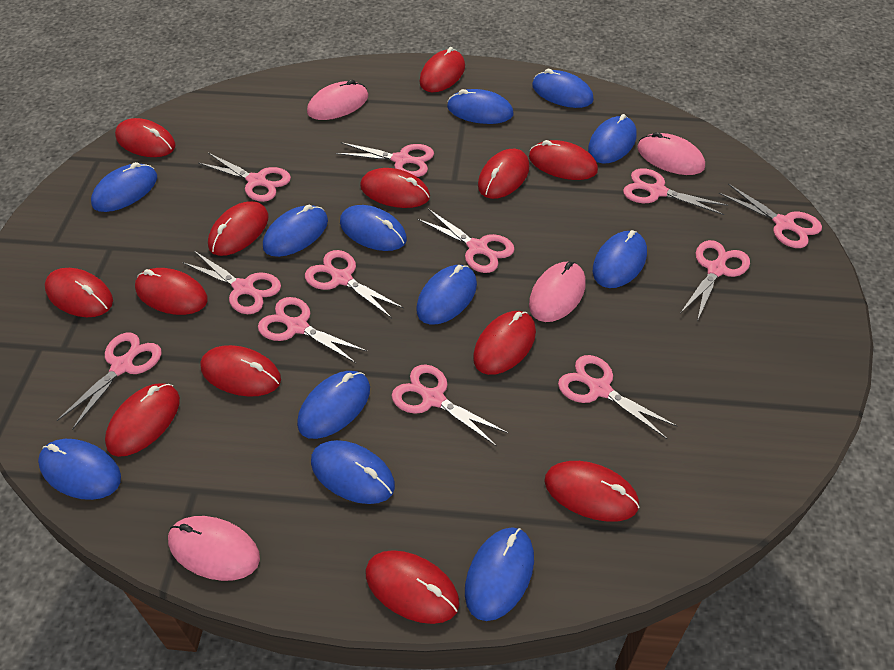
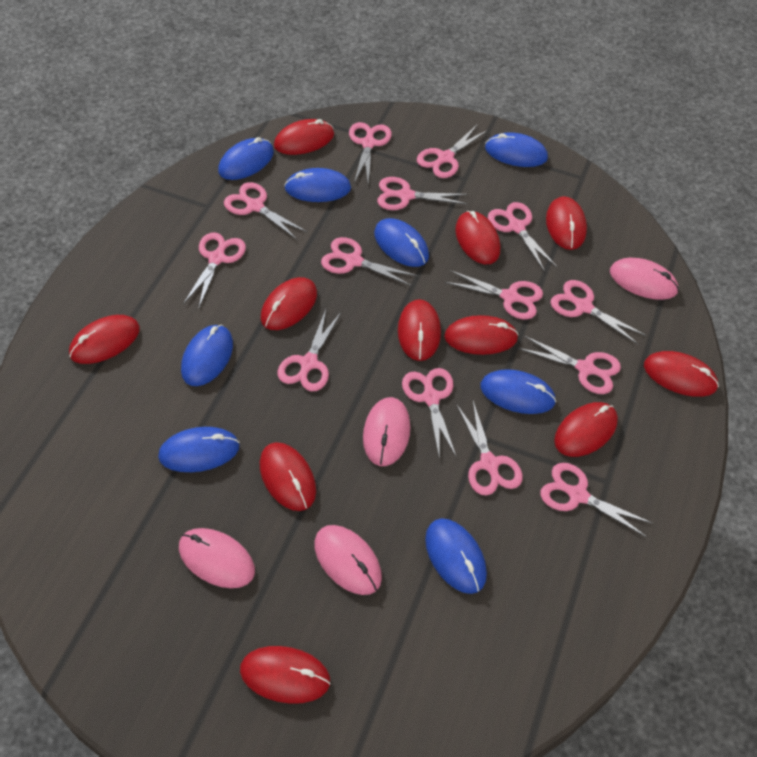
blue mouse: [38,439,121,500] [91,162,157,212] [263,205,328,257] [297,371,370,439] [311,440,395,504] [340,205,407,251] [416,265,477,324] [447,89,513,124] [465,527,534,621] [532,69,594,108] [588,114,637,164] [593,230,647,288] = 12 -> [158,427,240,472] [181,325,233,386] [218,137,274,180] [284,168,351,202] [374,218,429,267] [425,518,487,594] [480,369,556,414] [485,132,548,167] = 8
pink scissors: [56,332,162,430] [182,251,281,314] [198,153,291,202] [258,297,367,363] [305,250,404,318] [336,142,434,177] [392,365,508,447] [417,209,515,273] [558,355,678,439] [623,168,728,215] [680,240,750,321] [719,184,822,248] = 12 -> [183,232,246,307] [224,182,307,239] [278,310,341,391] [321,237,417,286] [349,122,392,185] [377,177,468,210] [402,368,457,460] [417,125,488,178] [445,270,543,319] [456,401,523,496] [488,202,557,272] [518,336,621,394] [540,463,653,537] [550,280,646,345] = 14
red mouse: [45,268,113,317] [105,383,180,457] [115,118,176,157] [135,268,207,315] [200,345,281,397] [208,201,268,256] [360,168,430,208] [366,550,460,624] [419,47,465,92] [473,311,536,375] [478,149,529,199] [529,140,598,180] [544,461,640,522] = 13 -> [69,315,140,364] [240,646,331,704] [260,442,316,511] [261,277,317,330] [274,119,334,155] [398,299,441,361] [444,315,519,355] [455,211,500,264] [546,196,587,250] [554,402,618,457] [644,351,719,397] = 11

